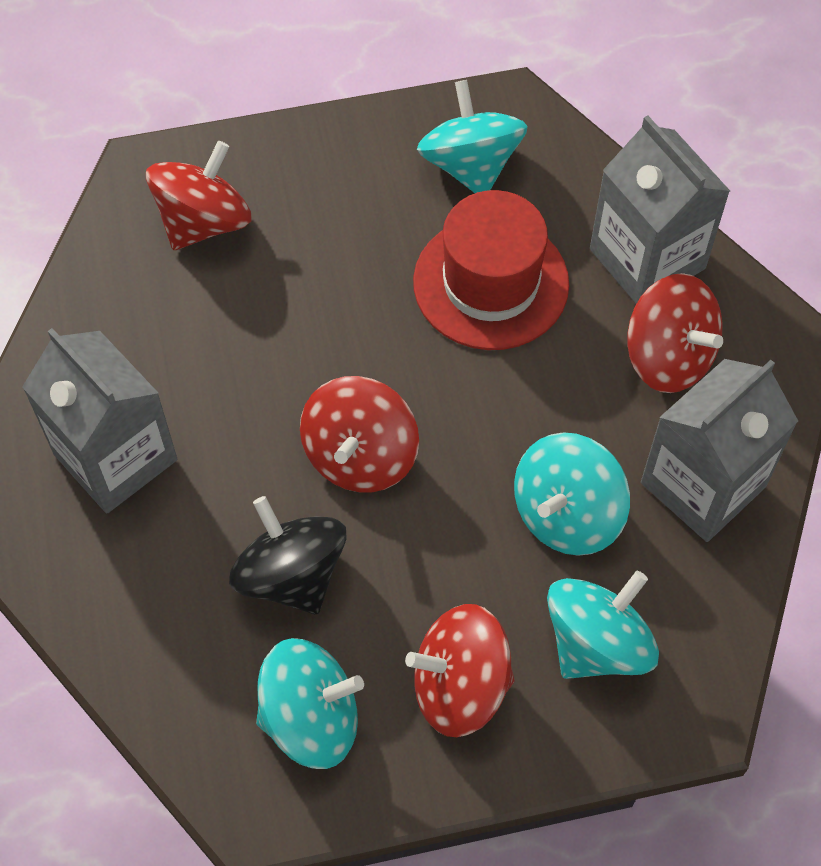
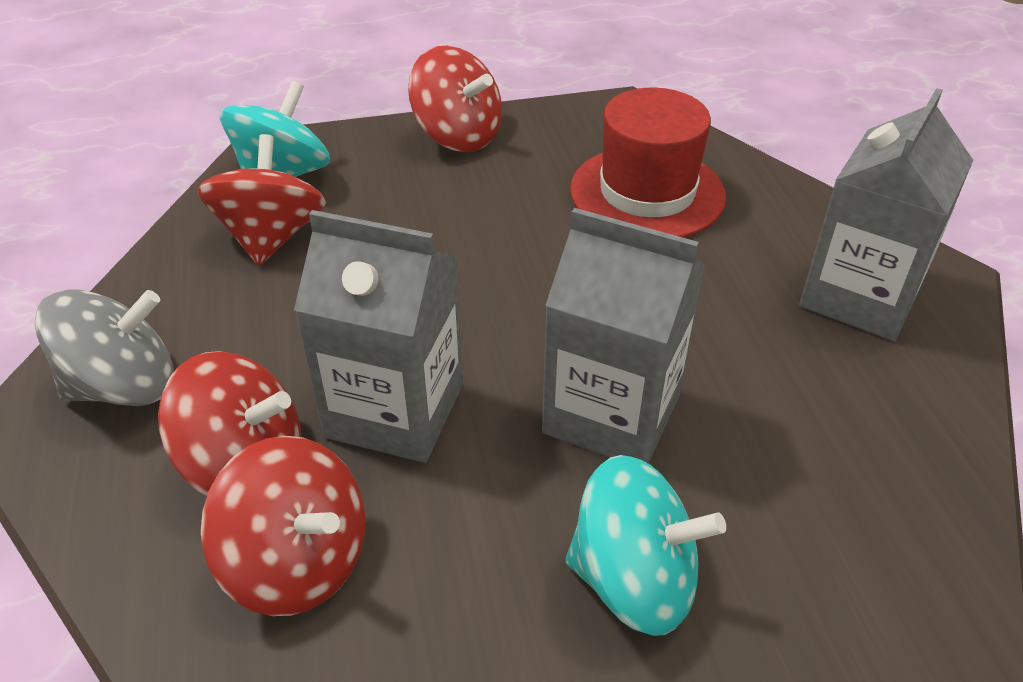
black spinning top: [229,496,347,614] = 1 -> none = 0
grey spinning top: none = 0 -> [35,289,174,406] = 1
turquoise spinning top: [256,638,364,769] [417,80,528,193] [514,432,630,556] [547,571,659,679] = 4 -> [220,81,330,177] [565,455,726,636] = 2

